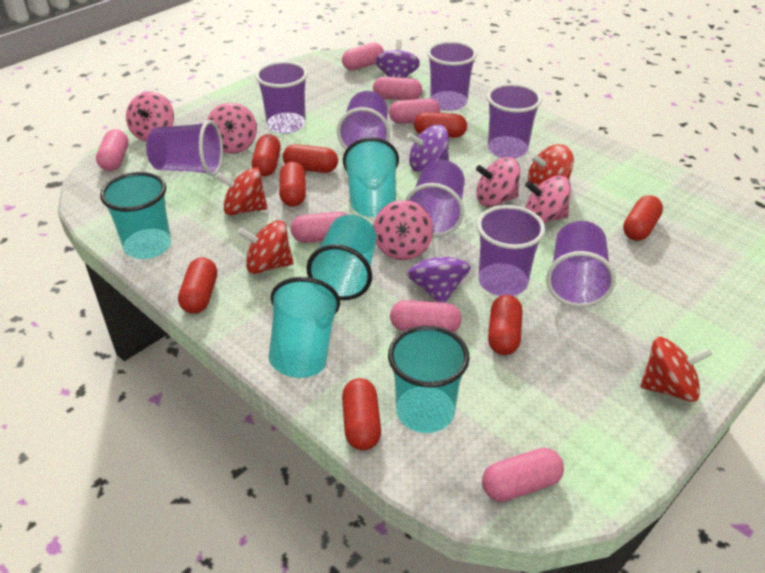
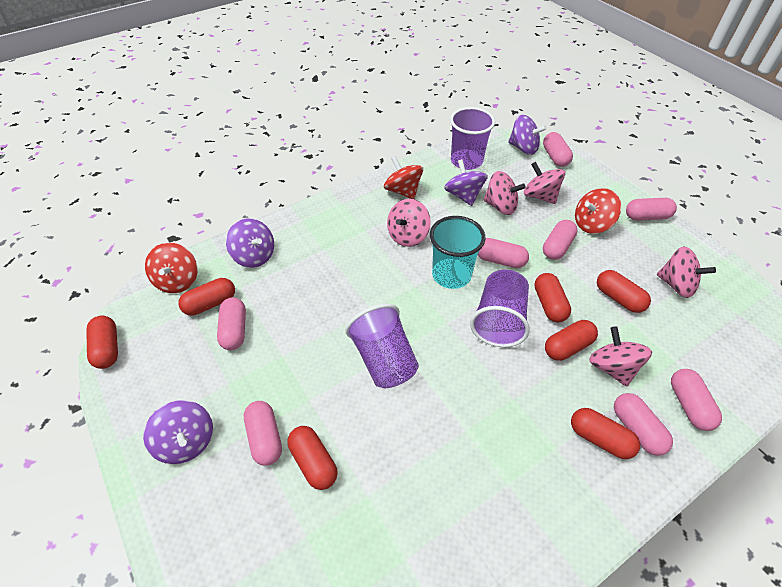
pink capsule: [96,129,129,171] [291,212,348,243] [342,42,384,71] [373,76,422,100] [389,98,440,124] [390,300,462,332] [482,448,564,502] = 7 -> [217,297,246,350] [244,401,282,466] [478,238,529,268] [543,132,573,167] [543,220,578,260] [614,393,673,456] [626,198,677,221] [671,369,722,431] = 8
purple cup: [146,120,223,176] [255,61,308,134] [337,91,390,150] [405,160,465,237] [427,41,477,111] [477,205,545,296] [487,83,542,158] [546,221,616,307] = 8 -> [345,304,419,388] [450,107,495,170] [470,270,530,347] = 3
purple spinning top: [375,39,420,78] [407,125,449,172] [407,238,471,303] = 3 -> [143,400,213,464] [226,218,274,268] [444,159,488,206] [508,115,547,155] = 4
red capsule: [178,258,217,314] [252,134,281,177] [279,161,306,207] [283,144,338,173] [342,378,381,450] [414,112,467,138] [488,295,522,355] [623,195,663,241] = 8 -> [86,316,118,369] [178,278,235,315] [288,426,338,490] [534,273,571,323] [545,320,598,361] [571,408,640,459] [597,270,651,313] = 7
red spinning top: [216,168,267,216] [238,220,294,274] [528,144,574,187] [640,337,713,402] = 4 -> [145,243,198,293] [384,156,423,199] [575,188,621,234] = 3
turquoise cup: [100,172,171,259] [268,277,340,378] [307,214,377,300] [343,137,399,217] [388,325,470,433] = 5 -> [430,216,486,289] = 1

